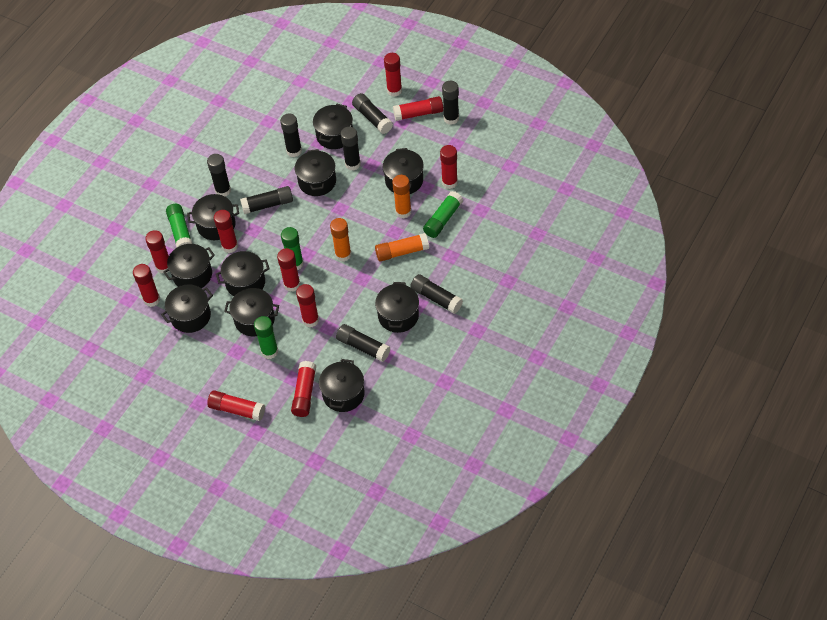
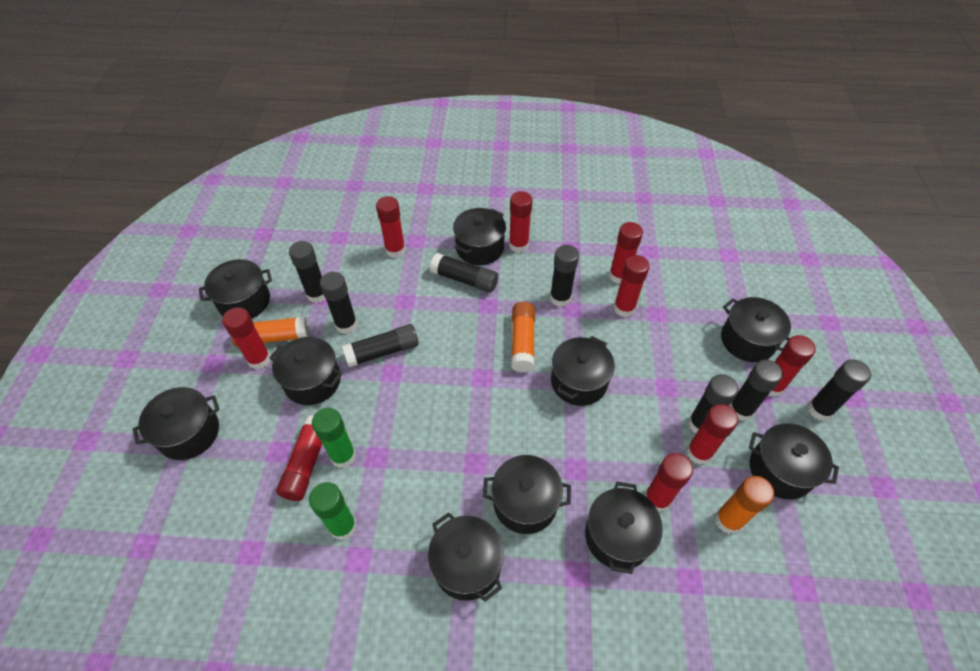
green glue stick: [166,204,192,247] [254,316,278,359] [281,227,304,270] [423,191,463,238] = 4 -> [309,482,357,540] [312,408,356,468] = 2
red glue stick: [133,264,160,307] [145,230,169,274] [207,390,265,421] [214,210,238,253] [277,248,300,292] [291,361,316,417] [296,284,319,328] [384,53,402,97] [393,96,444,121] [440,145,458,189] = 10 -> [222,307,271,369] [276,415,322,501] [376,196,406,258] [509,191,533,253] [609,222,643,284] [613,255,650,317] [644,453,693,512] [686,404,738,465] [768,335,816,397] = 9

